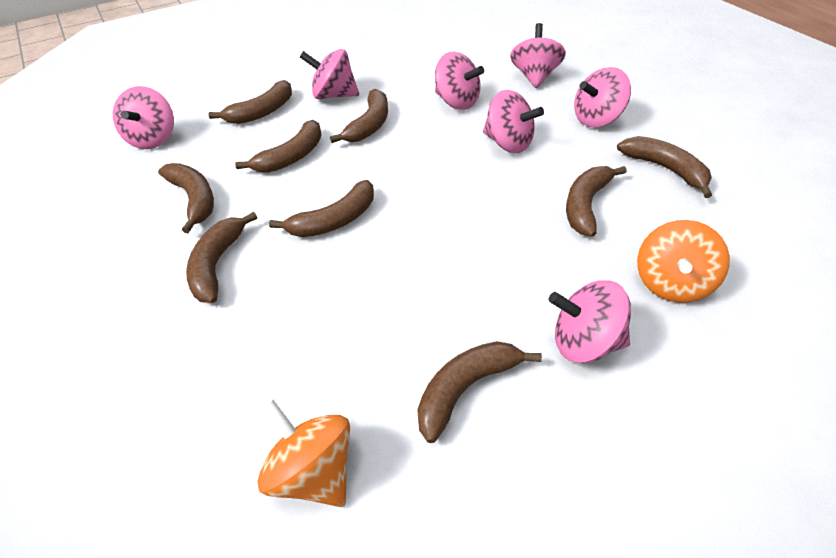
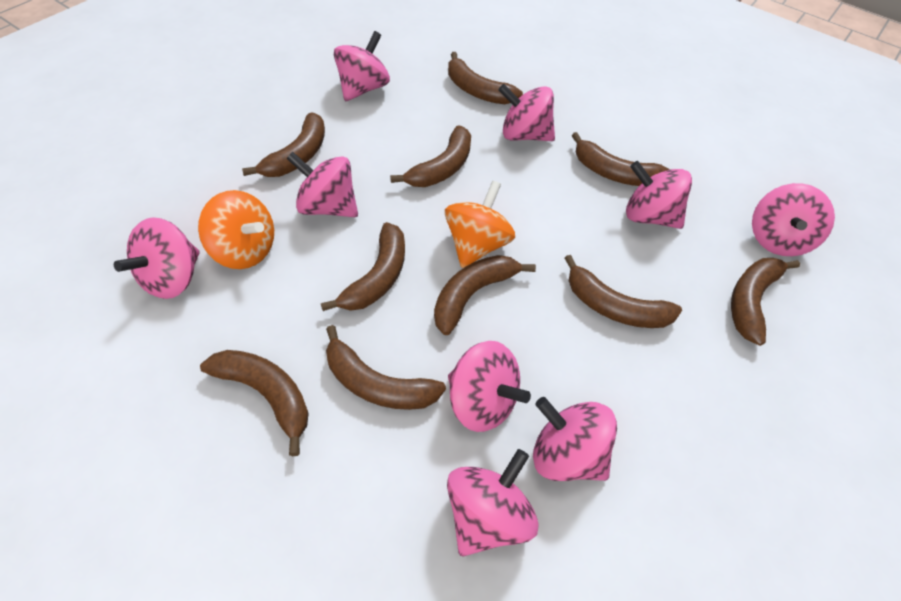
brown banana: [158,163,214,233] [186,212,257,303] [208,80,292,124] [235,120,322,173] [269,180,374,237] [330,89,388,143] [417,341,542,443] [566,166,627,237] [617,136,712,198] = 9 -> [200,350,309,456] [242,112,325,177] [321,222,405,311] [326,325,446,410] [390,125,471,187] [434,255,536,335] [448,52,523,104] [564,255,682,328] [572,132,670,186] [731,258,800,346] = 10
pink spinning top: [113,86,174,149] [300,49,359,99] [435,52,484,110] [483,90,544,153] [510,23,566,88] [549,280,631,363] [574,67,631,127] = 7 -> [114,217,200,299] [286,152,358,217] [334,31,390,101] [447,449,539,556] [448,341,531,432] [498,84,555,141] [533,397,617,481] [626,161,692,229] [752,183,835,256] = 9

